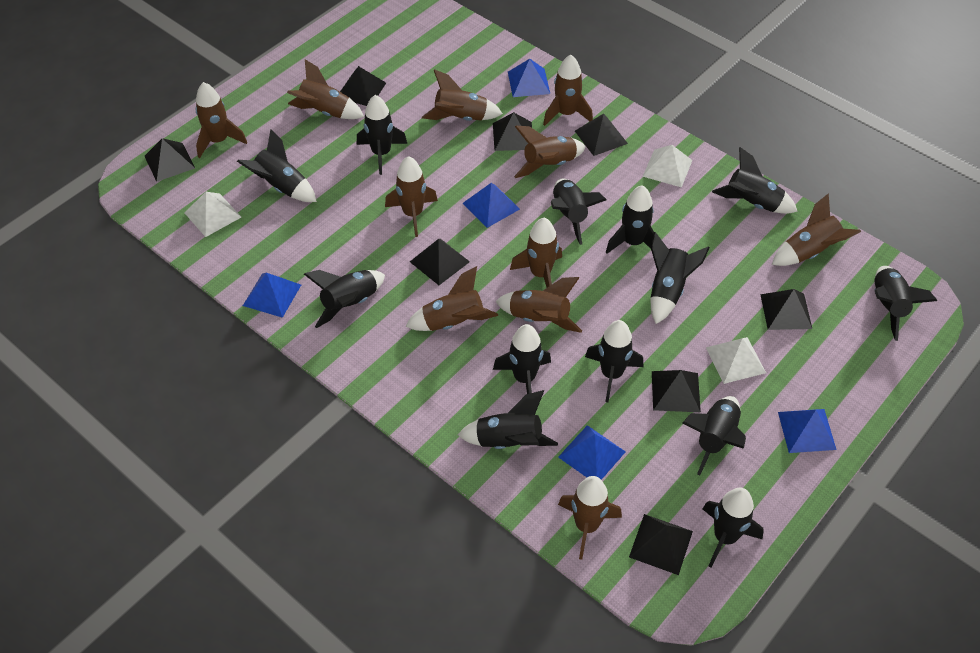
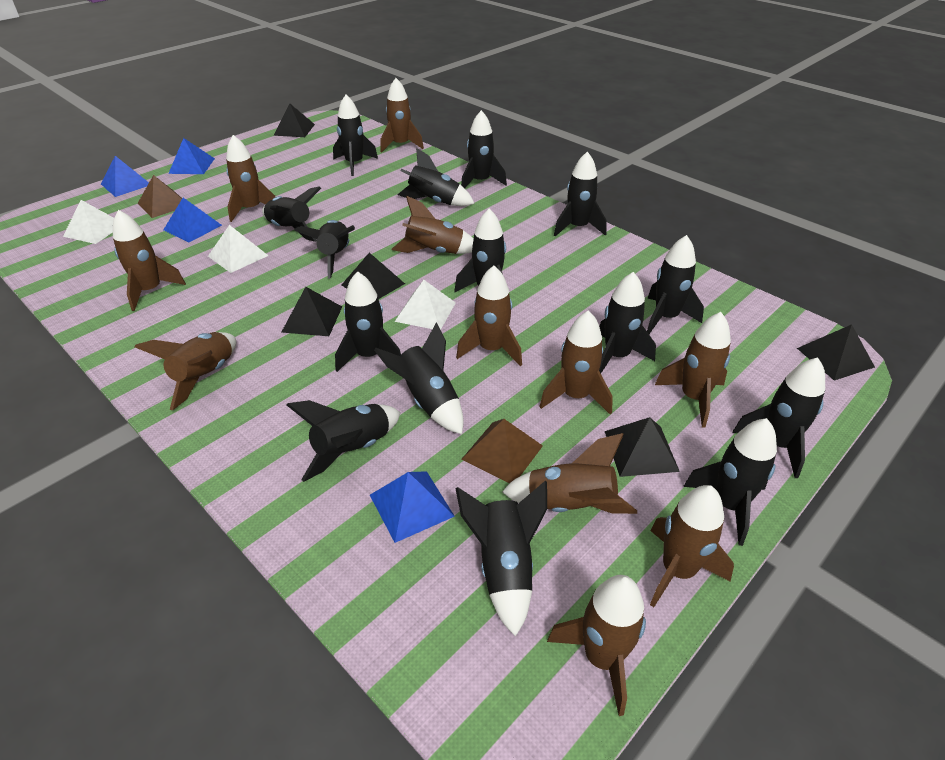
black pyramid: [145,138,195,182] [340,66,386,106] [410,239,470,285] [493,112,532,151] [575,113,628,156] [629,514,693,575] [652,370,701,412] [760,289,812,330] = 8 -> [274,104,315,137] [281,287,342,336] [342,253,405,299] [605,417,680,477] [797,324,875,381] = 5
black rocket: [237,129,317,202] [304,270,385,328] [357,95,407,175] [458,390,558,449] [493,324,551,394] [551,179,607,245] [585,320,643,402] [606,185,654,254] [650,232,710,324] [683,396,746,475] [703,488,764,568] [712,147,798,214] [875,266,937,341] = 13 -> [262,186,321,242] [287,400,401,482] [294,220,355,278] [333,95,378,176] [335,271,401,372] [374,323,464,434] [398,148,475,206] [454,209,506,292] [455,481,547,637] [461,110,507,188] [554,151,607,236] [599,272,656,373] [647,235,704,334] [683,418,777,546] [733,357,825,478] = 15
blue pyramid: [243,273,301,318] [463,183,520,228] [508,59,550,97] [558,425,626,480] [778,409,837,453] = 5 -> [101,156,149,197] [163,198,222,243] [168,138,215,174] [370,471,455,543] = 4
brown pyramid: none = 0 -> [138,175,182,218] [461,419,543,484] = 2

